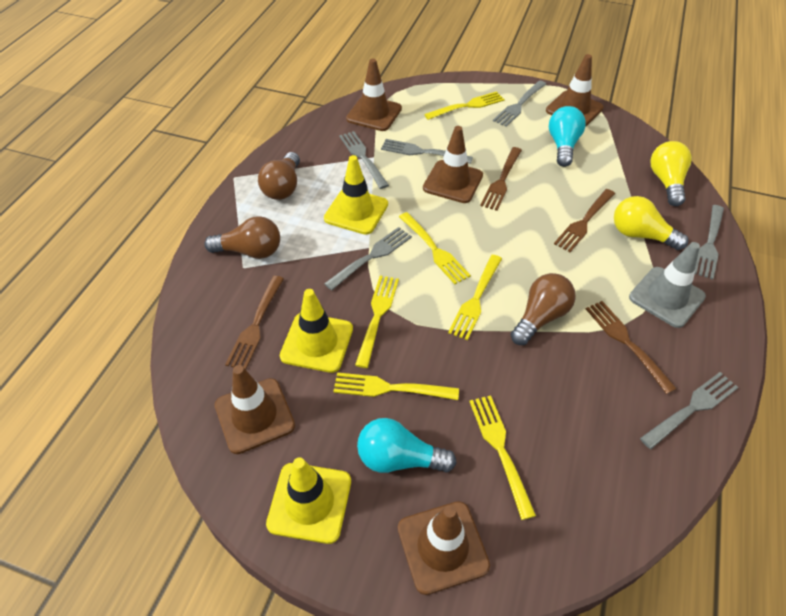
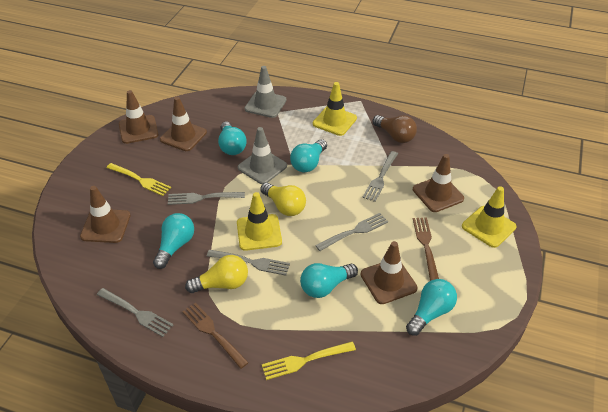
brown fork: [225,276,284,370] [480,147,522,211] [554,189,615,252] [586,301,677,394] = 4 -> [182,303,249,369] [413,217,439,281] = 2
brown light bulb: [204,216,280,259] [258,152,300,200] [511,273,575,345] = 3 -> [373,115,417,143] = 1
grey fork: [324,227,412,290] [339,131,389,189] [381,139,473,164] [493,80,546,127] [640,372,738,449] [695,205,724,279] = 6 -> [97,288,173,337] [168,192,245,205] [207,250,290,276] [315,213,388,251] [362,151,398,202] = 5
grey traffic cone: [629,242,706,328] = 1 -> [238,127,287,184] [245,66,287,118] = 2
turquoise light bulb: [357,418,457,473] [549,106,586,167] = 2 -> [153,213,194,269] [218,122,247,155] [290,139,327,173] [300,263,358,298] [406,279,457,336] = 5
yellow fork: [333,373,459,400] [355,276,399,368] [399,212,471,284] [424,91,505,120] [448,255,502,340] [469,395,536,520] = 6 -> [106,163,171,196] [262,342,356,380] = 2

